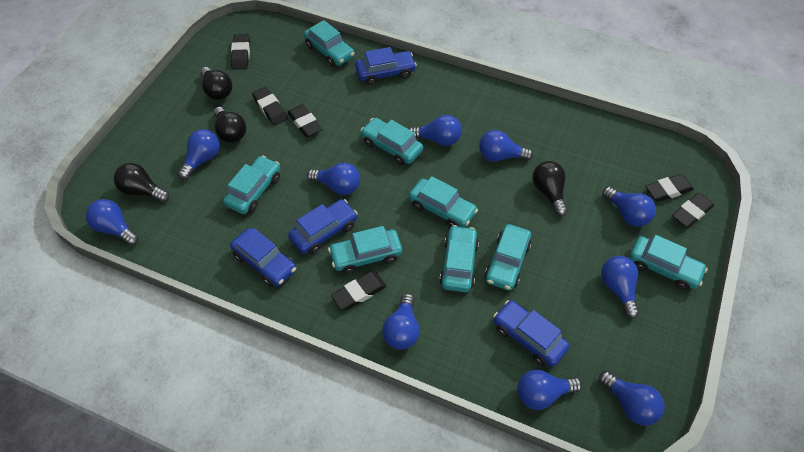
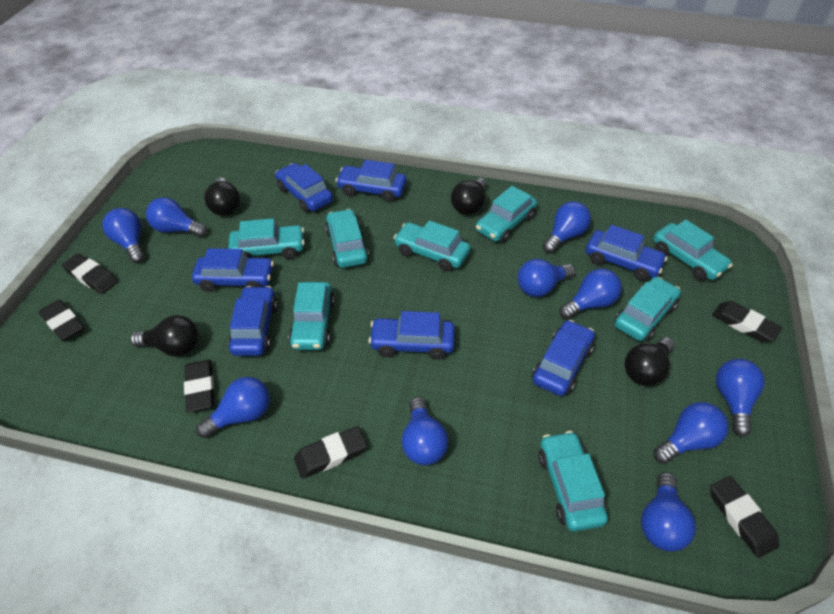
blue car: [230,228,296,287] [288,199,358,254] [355,47,417,85] [493,300,570,367] = 4 -> [192,248,274,292] [228,286,278,356] [275,163,333,212] [336,160,406,202] [368,311,455,360] [532,320,595,396] [586,225,667,281] = 7

